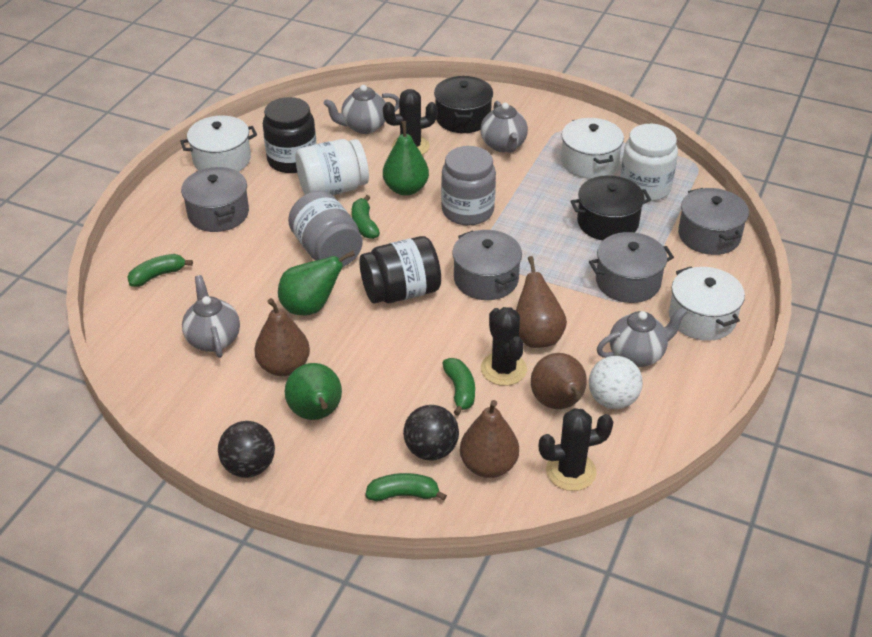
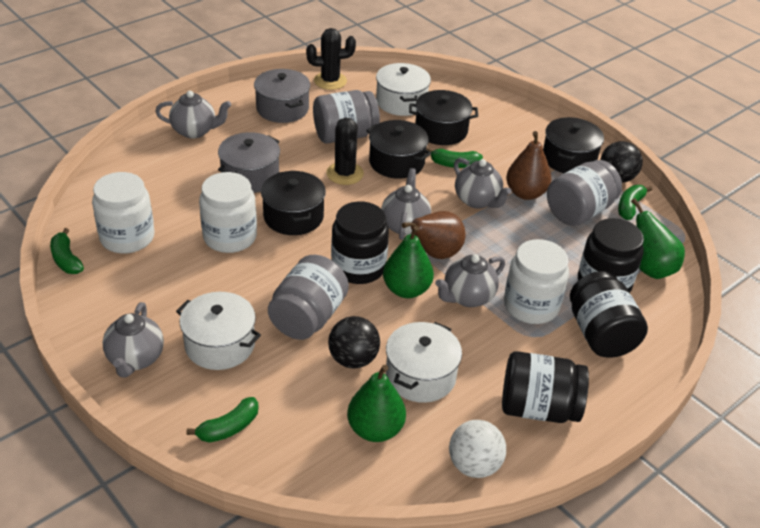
black cactus: [383,89,437,155] [481,307,527,386] [539,408,613,491] = 3 -> [306,28,356,90] [326,118,364,185] = 2
black jar: [263,97,317,173] [359,236,441,304] = 2 -> [331,201,389,284] [502,351,589,423] [570,271,648,358] [578,218,644,293] = 4
black pot: [434,76,493,133] [570,175,651,240] = 2 -> [261,171,326,235] [366,120,431,179] [409,90,478,145] [543,117,604,173] = 4
brown pear: [254,298,310,376] [460,400,519,478] [516,256,567,348] [531,353,587,409] = 4 -> [402,211,466,259] [506,131,552,200] = 2
grey jar: [288,191,363,267] [441,146,496,226] = 2 -> [268,255,349,340] [313,90,380,143] [547,160,622,226] = 3
grey pot: [181,167,249,232] [452,230,522,300] [589,232,674,303] [678,188,749,255] = 4 -> [218,132,280,193] [254,69,310,123] = 2
grey teapot: [182,275,240,358] [324,85,400,134] [480,101,528,153] [597,307,687,367] = 4 -> [102,302,164,377] [155,91,231,139] [381,168,431,240] [435,254,505,307] [454,158,512,209] = 5
white jar: [296,139,369,195] [621,124,678,202] = 2 -> [92,172,155,254] [199,172,257,253] [504,239,569,324] = 3

